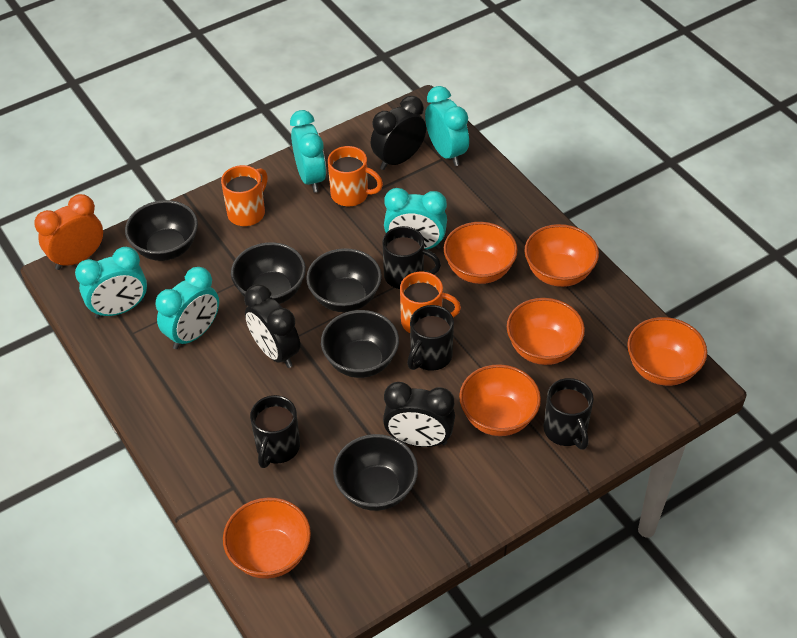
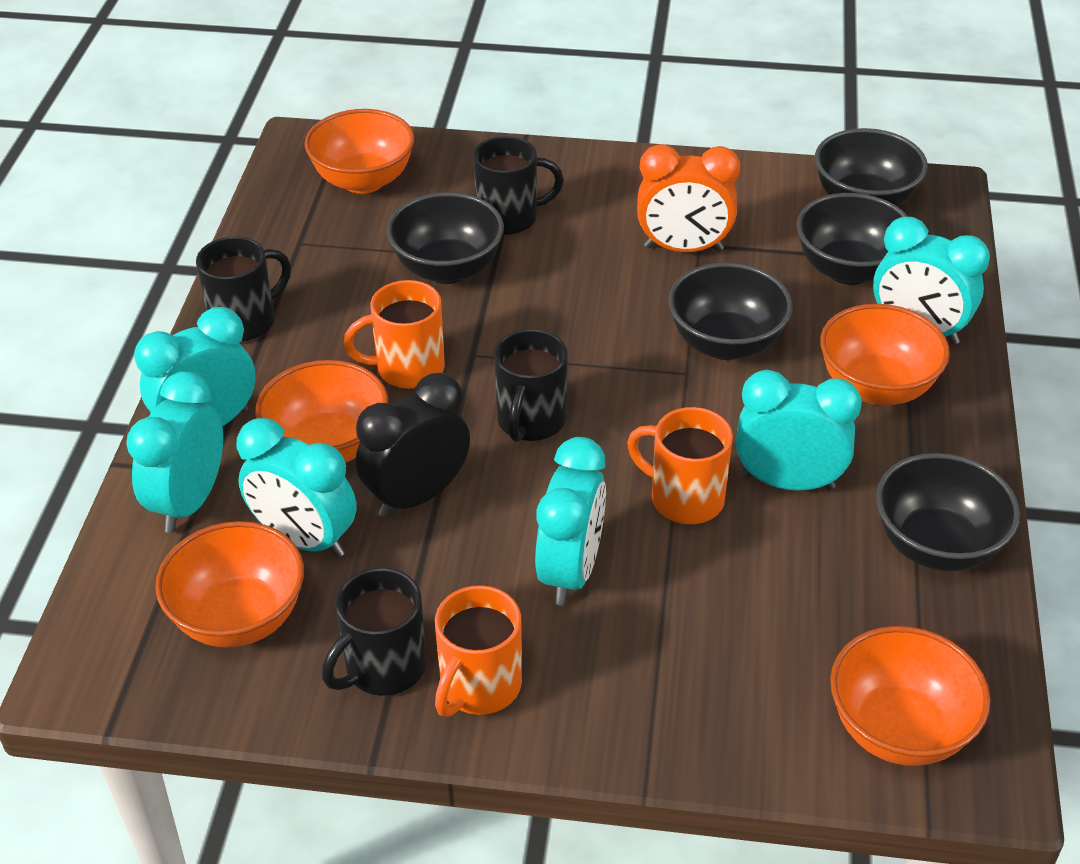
black clock: [244,284,301,368] [371,96,426,170] [383,382,455,447] = 3 -> [356,373,470,517] = 1
orange bowl: [223,497,311,579] [444,222,518,284] [459,364,541,436] [507,298,585,365] [524,224,599,287] [627,317,707,386] = 6 -> [155,521,304,648] [255,360,388,463] [304,109,414,194] [820,304,950,405] [830,626,990,766] = 5
turquoise clock: [75,247,147,319] [155,267,219,349] [290,110,326,193] [384,188,447,249] [425,86,469,166] = 5 -> [126,371,223,533] [134,307,255,426] [236,418,357,558] [535,437,606,606] [736,370,862,491] [873,217,990,345] = 6

